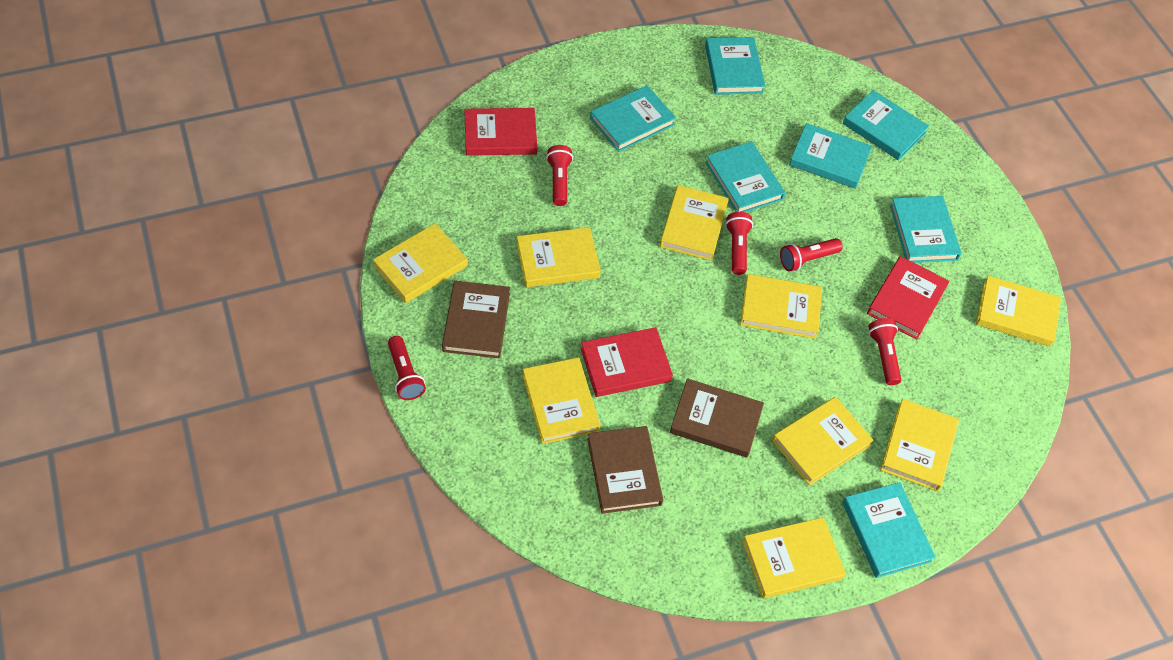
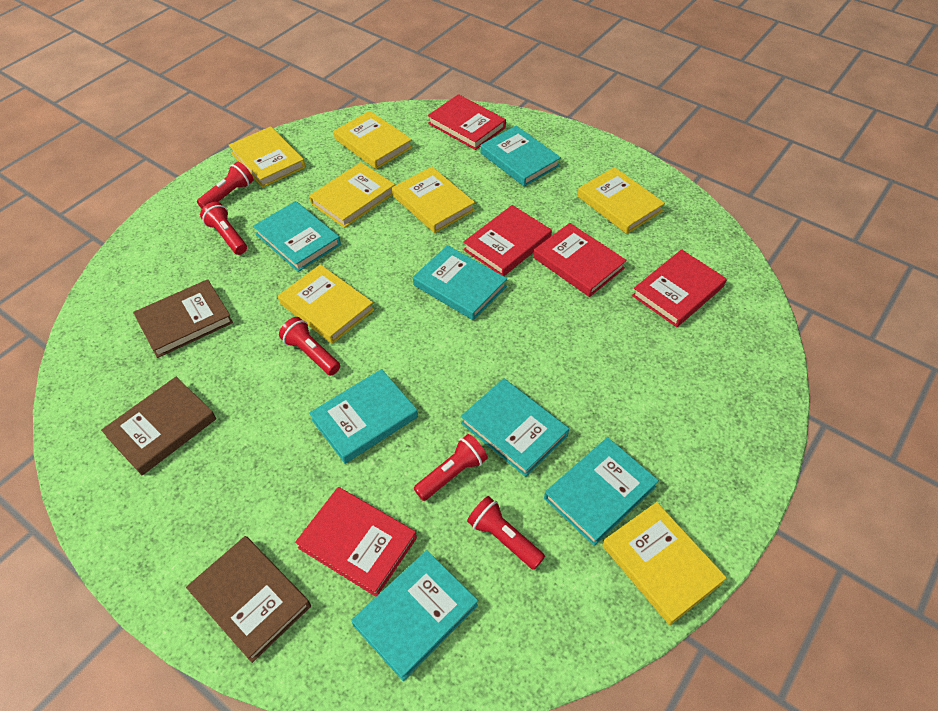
red book: [464,108,537,156] [581,327,673,397] [867,256,950,340] = 3 -> [295,487,417,597] [428,94,506,150] [463,205,552,276] [533,223,627,297] [632,249,727,327] = 5
yellow book: [373,223,468,303] [517,227,601,287] [522,357,601,444] [660,185,729,261] [740,274,822,339] [742,517,846,599] [772,397,874,486] [880,399,959,491] [976,276,1061,347] = 9 -> [229,126,305,188] [278,264,374,344] [309,162,395,228] [334,111,412,169] [392,167,475,233] [577,167,665,234] [602,502,727,625] = 7

